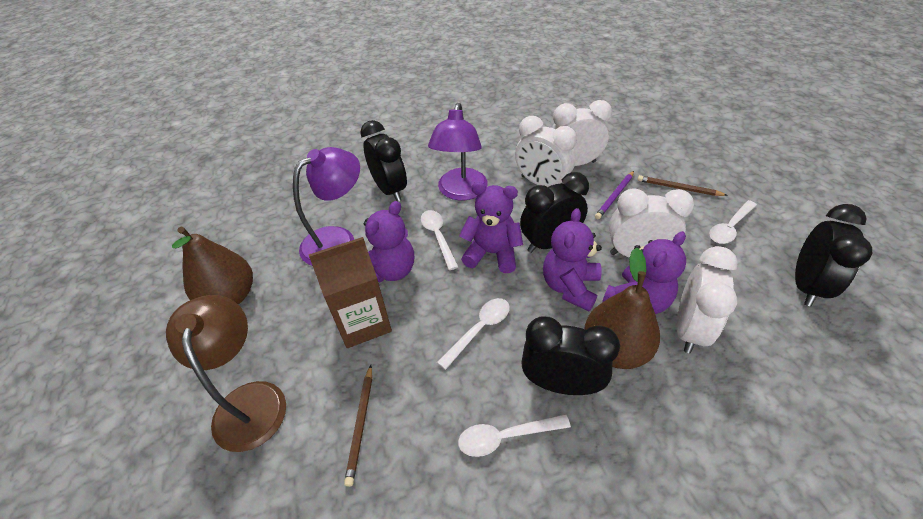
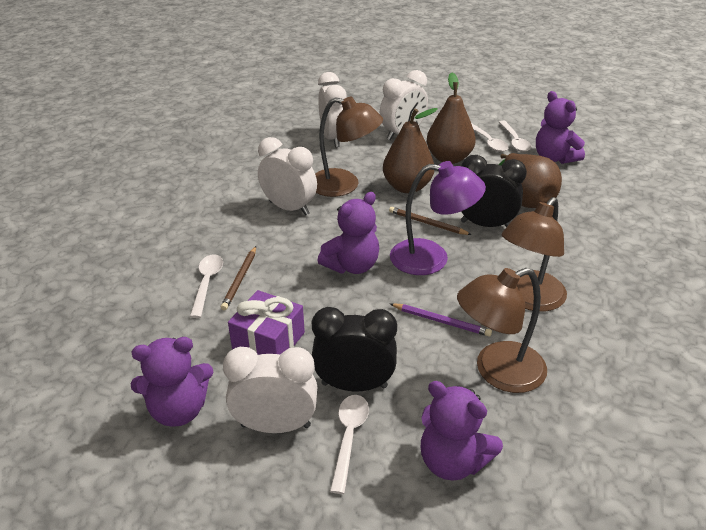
black clock: [360,120,407,202] [520,172,589,253] [521,317,620,395] [795,204,872,306] = 4 -> [312,307,397,391] [461,155,527,227] = 2
brown carton: [309,237,392,348] = 1 -> none = 0
brown lamp: [166,295,286,452] = 1 -> [315,96,383,197] [457,268,547,393] [502,197,567,312] = 3
brown pear: [172,227,253,304] [584,247,660,369] = 2 -> [383,108,438,193] [427,73,476,164] [499,153,562,208] = 3
purple gift: none = 0 -> [228,290,305,355] = 1
purple lamp: [293,147,360,266] [428,103,487,200] = 2 -> [390,161,486,275] = 1

